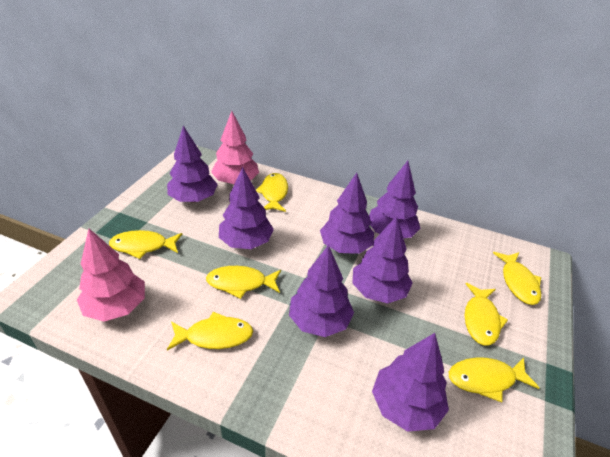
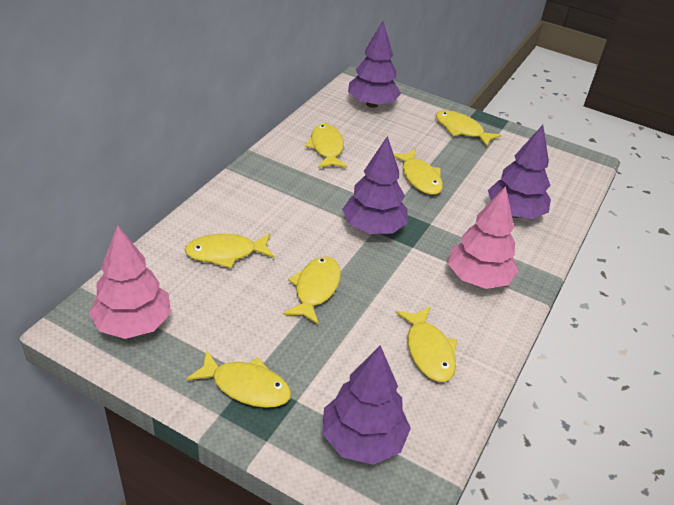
purple tree: [167,126,218,202] [219,167,274,249] [289,245,354,337] [320,173,374,254] [352,216,413,303] [369,161,420,238] [372,333,449,432] = 7 -> [322,345,411,465] [342,136,408,234] [348,21,401,108] [488,125,551,219] = 4

